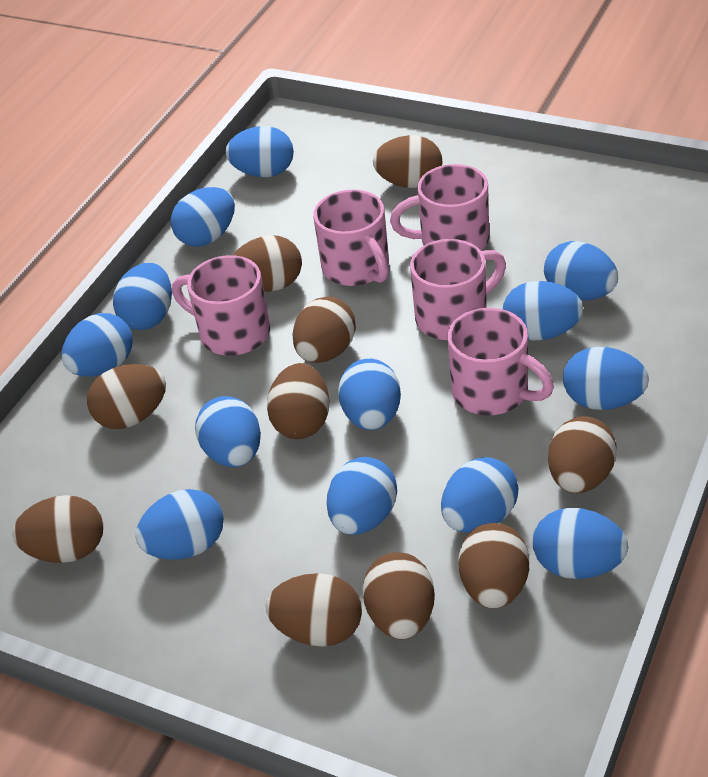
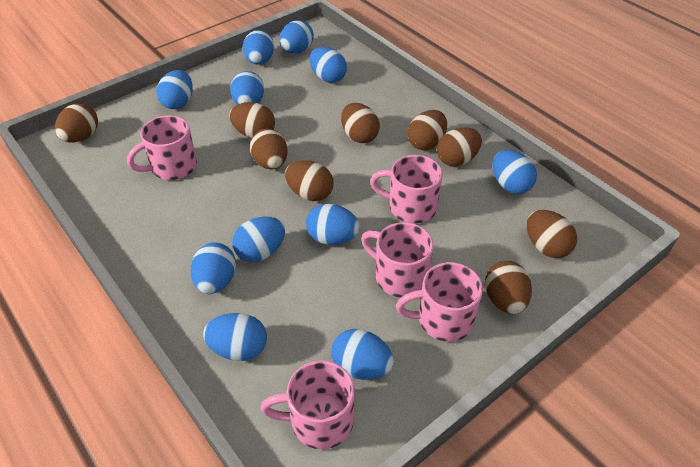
blue egg: [61,313,133,376] [113,263,172,330] [135,489,223,560] [171,187,235,247] [195,396,261,467] [226,126,294,177] [327,457,397,535] [338,359,401,430] [441,457,518,533] [503,281,583,341] [533,508,628,579] [544,241,618,301] [563,347,649,410] = 13 -> [156,70,193,109] [191,242,236,294] [203,313,267,361] [230,71,264,105] [232,217,285,262] [243,30,274,65] [279,20,314,53] [306,204,360,245] [310,47,347,83] [331,329,394,380] [493,150,537,194] = 11
brown egg: [12,495,103,563] [87,364,166,429] [233,235,302,292] [266,573,362,647] [267,363,330,439] [292,297,356,363] [362,552,435,639] [373,135,443,188] [458,523,529,609] [548,416,617,493] = 10 -> [55,103,98,142] [229,102,275,138] [250,128,288,170] [285,160,334,201] [341,103,380,143] [408,110,447,150] [437,127,482,167] [485,261,532,314] [527,210,577,258] = 9

